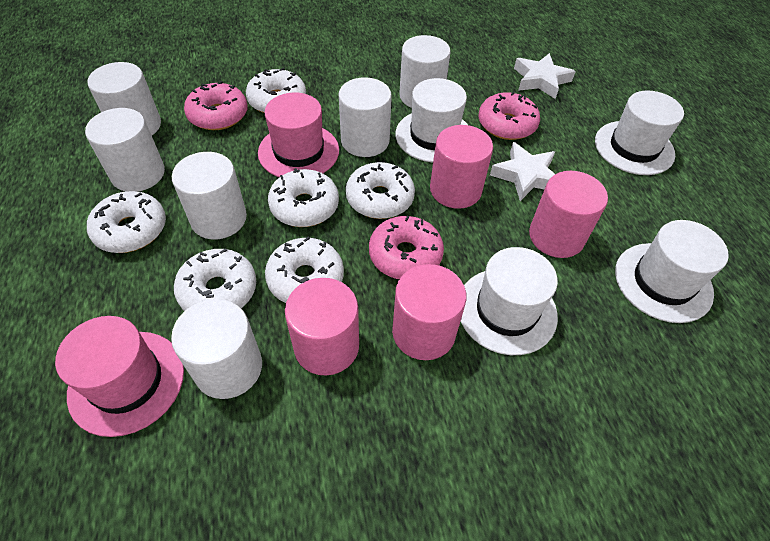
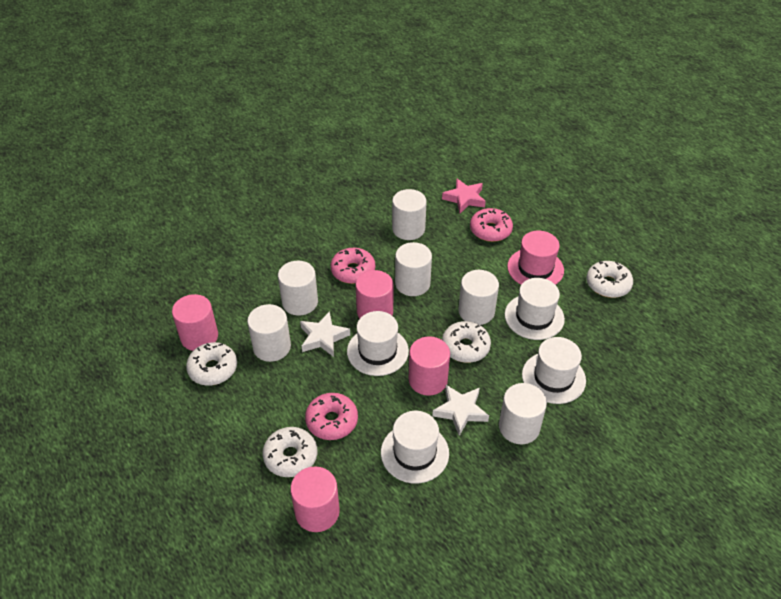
pink hat: [55,316,184,437] [258,93,339,177] = 2 -> [507,231,564,285] = 1
pink star: none = 0 -> [442,179,486,213] = 1
white donut: [87,191,166,253] [174,248,256,311] [246,68,306,113] [265,237,344,303] [268,168,339,227] [346,162,415,219] = 6 -> [186,342,237,386] [262,427,317,477] [442,321,491,363] [586,261,633,298] = 4

